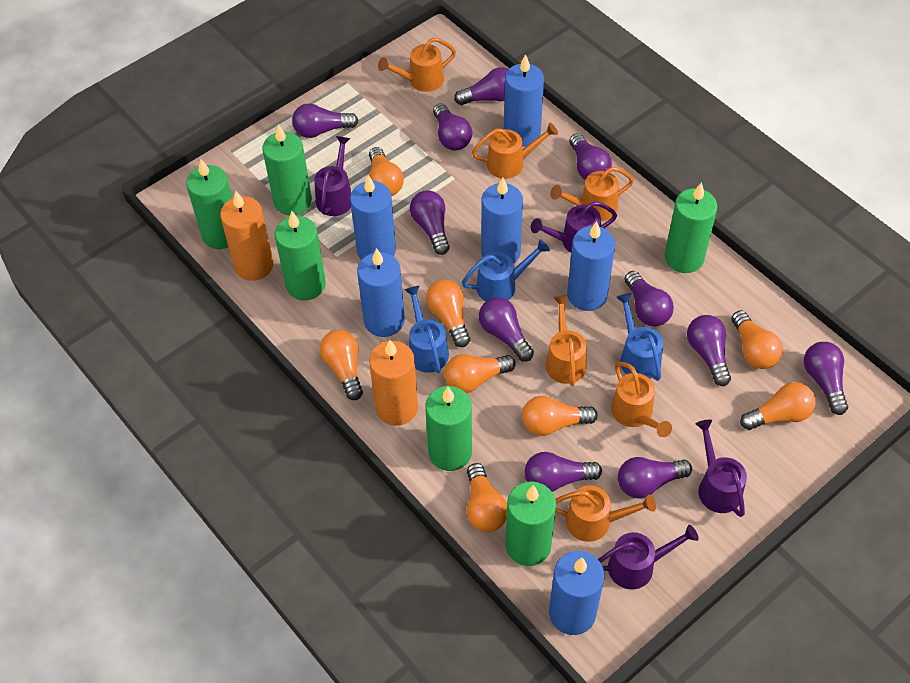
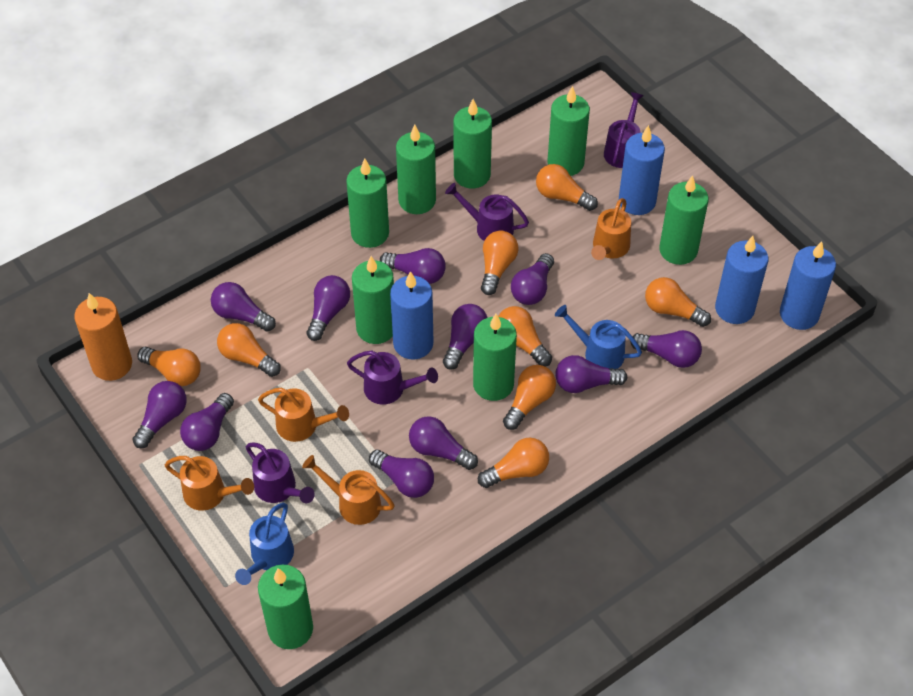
blue candle: [350,175,396,260] [357,248,405,337] [481,177,523,263] [504,54,544,147] [549,551,604,635] [567,221,615,311] = 6 -> [390,271,433,359] [619,125,665,215] [715,236,768,324] [780,241,836,330] = 4
blue watering can: [404,286,449,373] [462,239,550,302] [616,293,663,381] = 3 -> [235,503,294,585] [555,305,642,369] = 2
green candle: [186,159,232,249] [262,124,312,215] [275,211,326,300] [425,386,472,471] [505,481,556,566] [665,182,717,273] = 6 -> [258,565,313,649] [346,158,389,248] [352,256,394,344] [396,125,436,214] [454,99,492,188] [473,314,517,401] [548,86,590,176] [659,175,709,265] = 8
orange candle: [220,191,274,281] [369,340,418,426] = 2 -> [74,293,132,381] = 1
orange watering can: [378,38,456,92] [472,123,558,179] [546,296,587,386] [550,167,634,221] [555,485,656,542] [611,362,672,437] = 6 -> [165,456,254,511] [258,388,349,442] [302,455,395,525] [591,198,631,260] = 4

